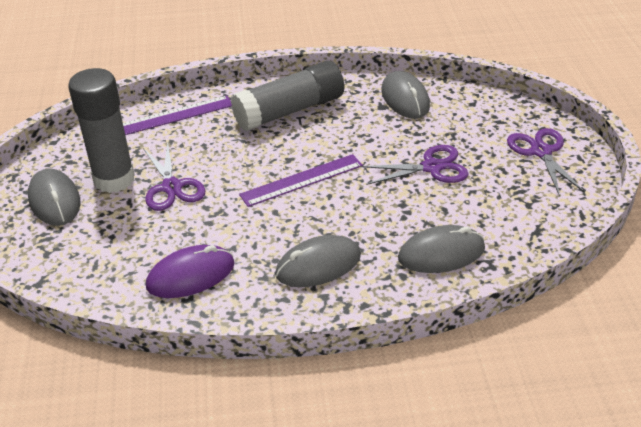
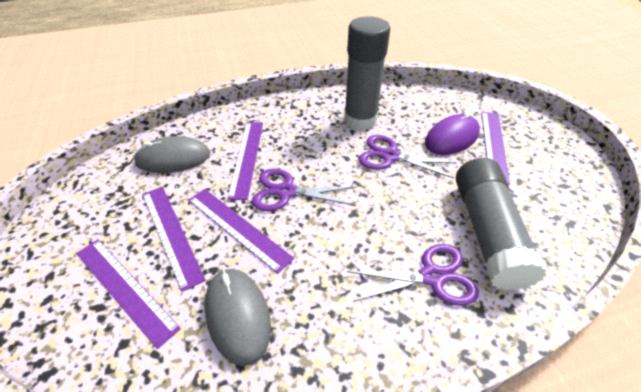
grey mouse: [28,169,81,226] [275,235,361,287] [381,71,430,119] [398,225,485,273] = 4 -> [133,136,211,173] [205,269,271,366] = 2
purple ruler: [123,96,232,135] [239,154,363,207] = 2 -> [76,239,181,349] [142,187,206,292] [188,189,294,274] [227,122,263,200] [481,112,510,185] = 5

